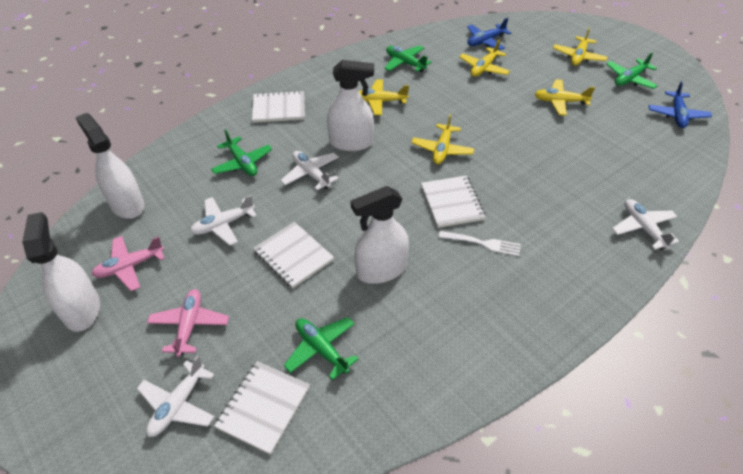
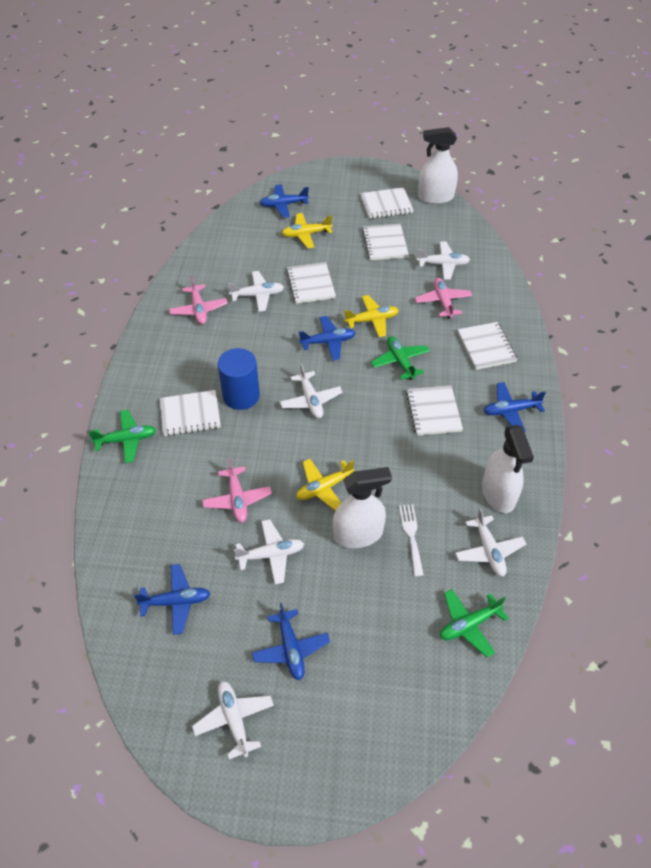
blue cylinder: none = 0 -> [218,348,260,410] = 1
blue plane: [467,18,511,50] [649,81,712,128] = 2 -> [134,564,211,635] [252,603,330,680] [260,184,309,218] [299,316,356,360] [484,382,546,432] = 5
green plane: [211,129,272,176] [284,317,358,380] [384,46,431,72] [606,52,658,89] = 4 -> [88,410,156,463] [371,336,430,380] [440,589,508,657] = 3
pink plane: [92,236,165,291] [147,289,229,357] = 2 -> [169,276,228,324] [202,458,272,523] [415,278,472,319] = 3
white notebook: [214,361,310,455] [252,90,305,123] [253,222,334,289] [421,176,486,228] = 4 -> [160,390,221,436] [286,262,336,304] [360,187,414,219] [362,224,409,260] [406,385,463,436] [458,322,517,370] = 6
white plane: [137,355,215,437] [190,195,257,246] [281,151,339,190] [612,199,679,250] = 4 -> [192,681,274,759] [228,271,284,312] [234,519,304,584] [280,364,343,418] [417,242,470,280] [455,508,526,577] = 6
white spray bottle: [22,212,100,332] [75,113,144,219] [327,60,374,151] [351,186,409,284] = 4 -> [333,467,392,548] [418,127,458,204] [482,425,534,513] = 3
yellow plane: [359,80,409,115] [411,114,474,164] [459,40,510,77] [535,79,595,116] [553,28,608,66] = 5 -> [282,213,332,248] [296,459,354,511] [344,295,399,337] = 3

